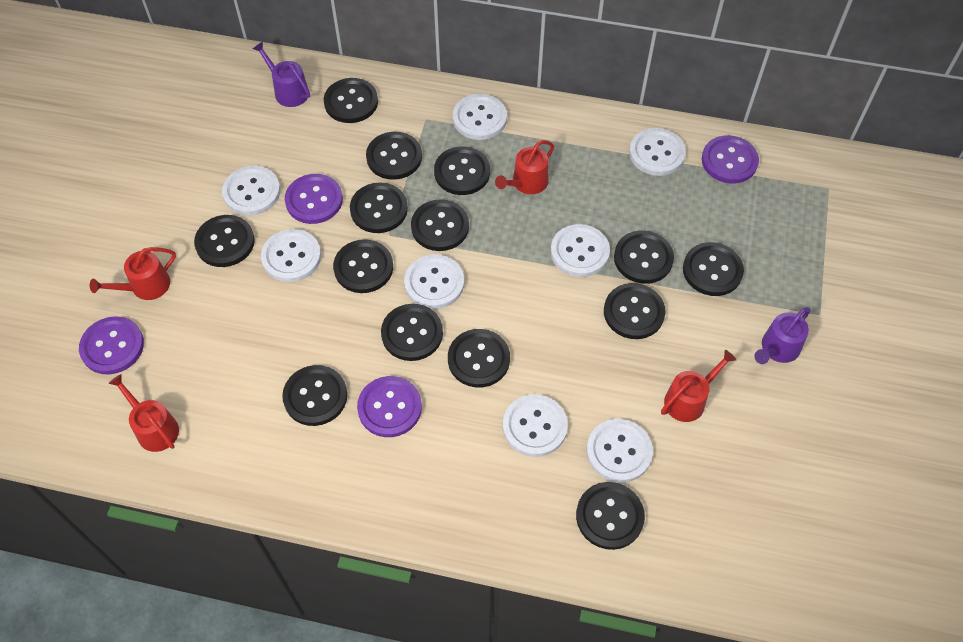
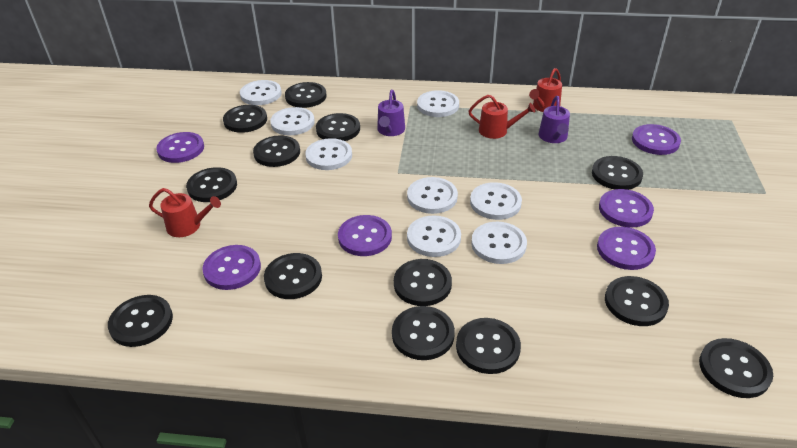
black button: [194,215,255,267] [282,365,347,426] [324,78,378,123] [333,239,393,293] [350,182,408,233] [366,132,422,180] [381,304,443,361] [411,199,469,251] [434,146,490,195] [448,329,510,387] [576,482,645,550] [604,283,666,339] [614,230,674,284] [683,242,744,296] = 14 -> [108,295,173,347] [186,167,237,202] [223,105,267,133] [253,135,300,167] [264,253,322,299] [285,82,327,108] [316,113,360,141] [392,306,455,360] [394,259,452,306] [456,318,521,374] [592,156,643,190] [605,276,669,326] [699,338,773,398] = 13
purple button: [79,316,144,374] [285,174,343,224] [357,376,422,437] [702,135,759,183] = 4 -> [156,132,204,163] [202,245,261,290] [338,215,392,256] [597,227,656,270] [599,189,654,227] [632,124,681,155] = 6
red watering can: [90,247,176,300] [108,374,179,452] [495,140,554,194] [661,350,736,422] = 4 -> [149,188,221,237] [468,94,536,139] [529,68,562,112] = 3

